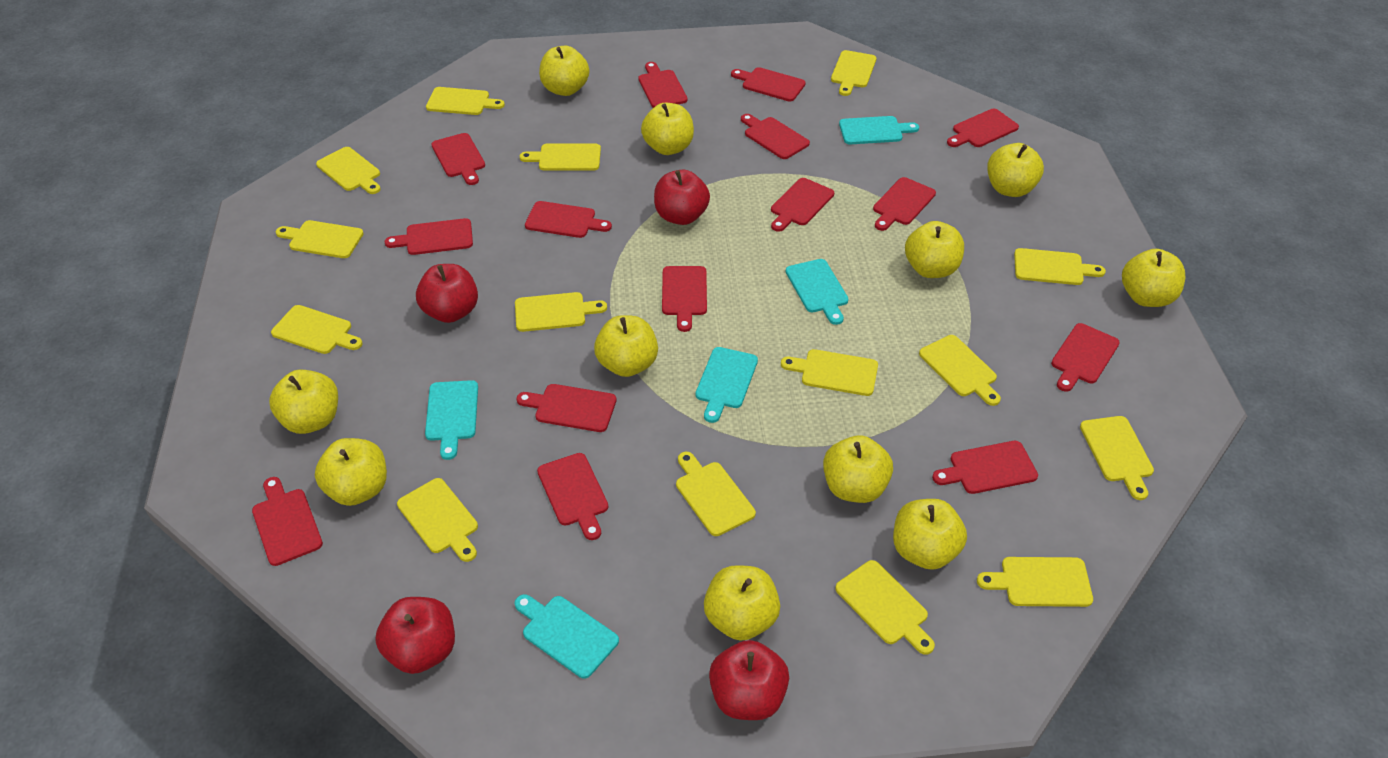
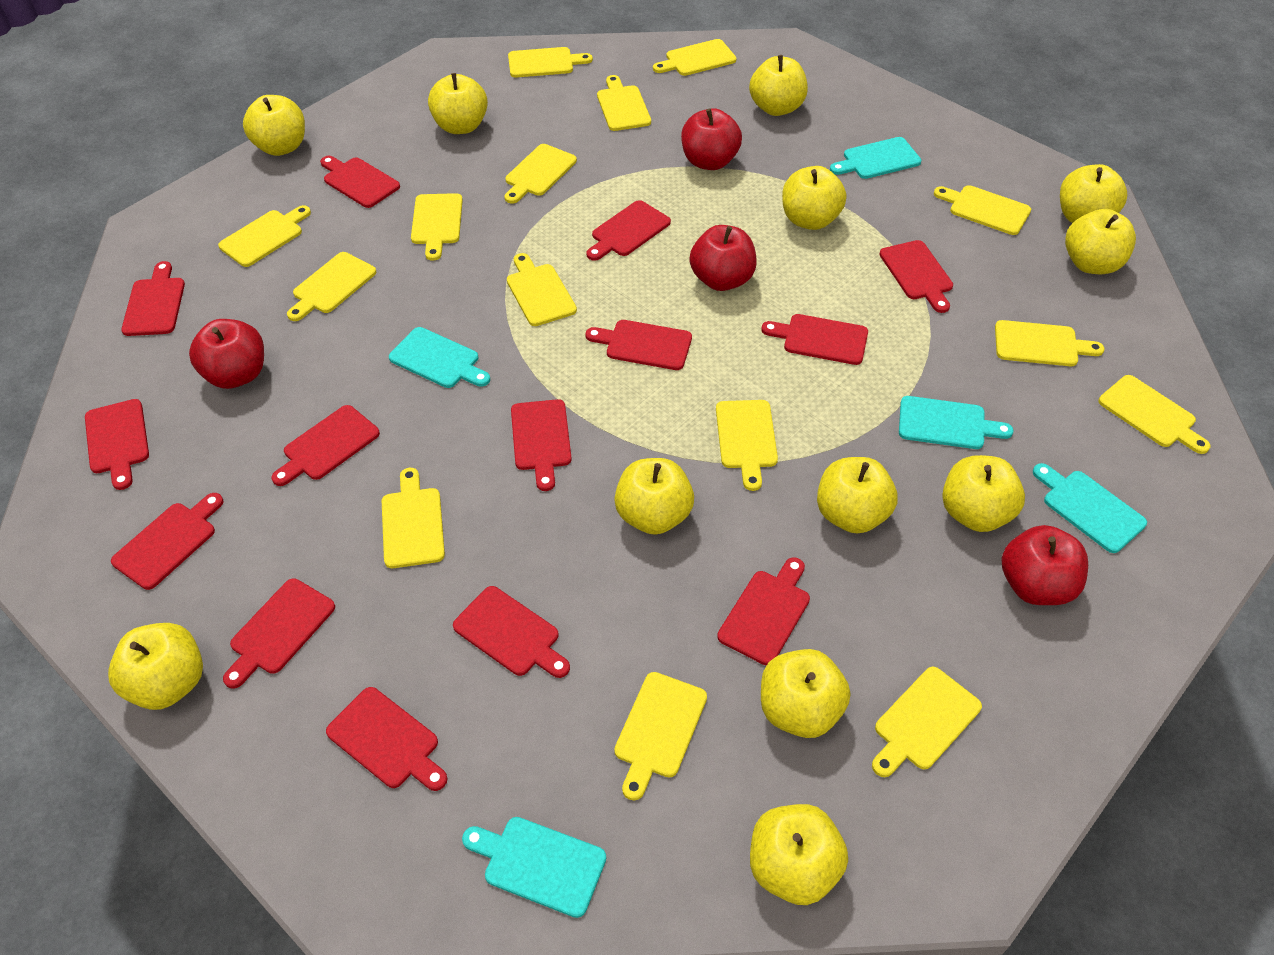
red cutting board: [252,477,323,566] [385,218,473,255] [431,133,485,185] [517,384,616,432] [525,201,612,238] [537,453,608,540] [638,62,688,108] [662,266,707,332] [731,67,806,102] [741,114,810,159] [771,178,834,232] [873,177,936,231] [932,441,1038,494] [947,108,1019,147] [1051,323,1120,392] = 15 -> [85,399,149,490] [111,493,224,590] [121,261,185,336] [223,578,335,689] [271,405,380,486] [320,156,400,208] [326,687,448,791] [453,586,570,678] [511,399,572,491] [585,320,692,370] [586,200,671,261] [717,557,810,665] [761,314,868,365] [879,240,953,313] = 14
yellow apple: [269,369,338,434] [315,438,387,506] [539,46,589,96] [594,315,658,377] [641,102,694,155] [704,565,780,641] [823,435,893,503] [893,499,967,570] [905,221,964,278] [987,143,1044,197] [1122,249,1185,307] = 11 -> [108,623,203,710] [243,95,305,156] [428,73,488,134] [614,458,694,535] [749,55,808,116] [750,804,848,905] [761,649,850,738] [782,166,846,230] [817,457,898,534] [942,455,1025,532] [1060,164,1127,223] [1065,209,1136,274] = 12

